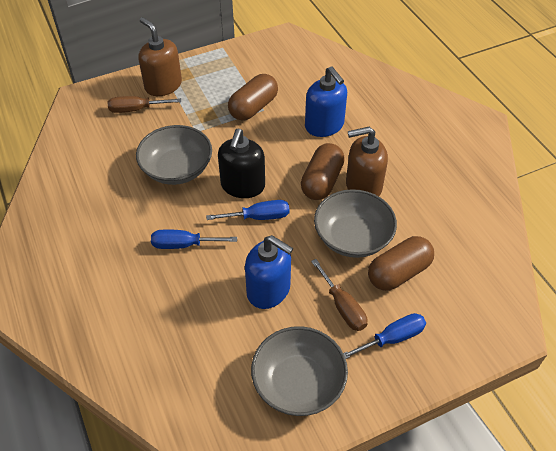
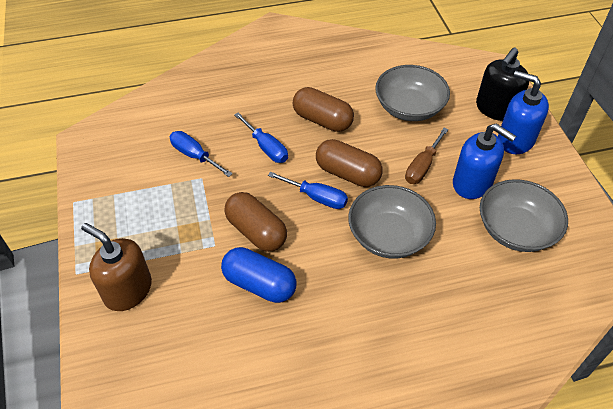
blue capsule: none = 0 -> [221,247,296,303] = 1
brown screwdriver: [108,96,181,113] [311,259,367,331] = 2 -> [405,128,449,184] = 1
brown soap dispenser: [138,17,182,96] [346,127,388,196] = 2 -> [81,223,152,311] = 1

